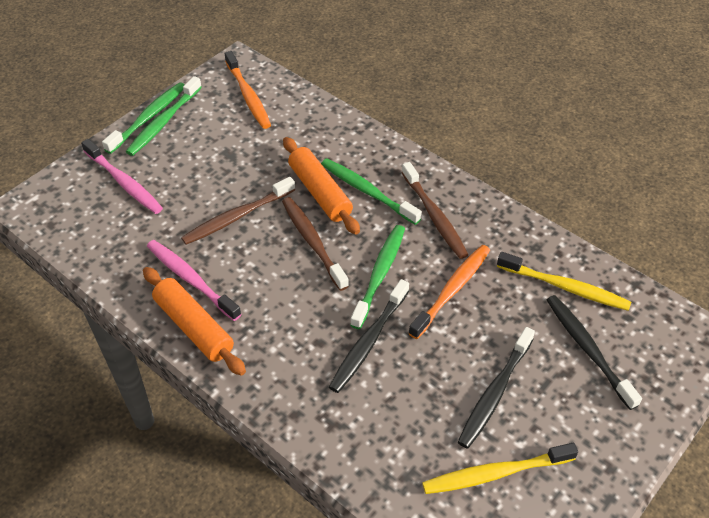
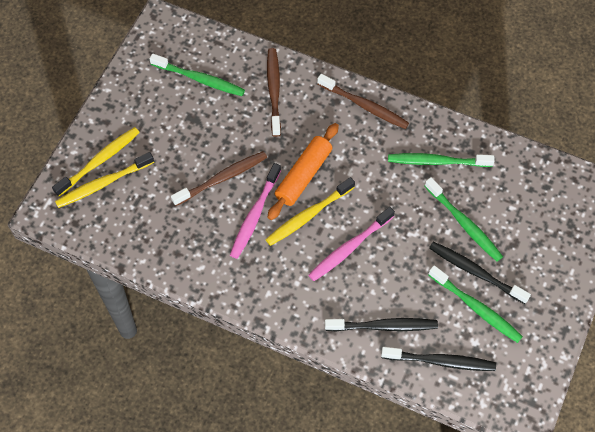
orange rolling pin: [143,267,246,376] [283,137,360,235] = 2 -> [267,123,339,220] = 1
orange toothbrush: [225,51,271,129] [409,245,490,339] = 2 -> none = 0
yellow toothbrush: [422,443,578,494] [497,252,631,311] = 2 -> [52,127,140,197] [55,152,154,208] [265,177,355,246] = 3

